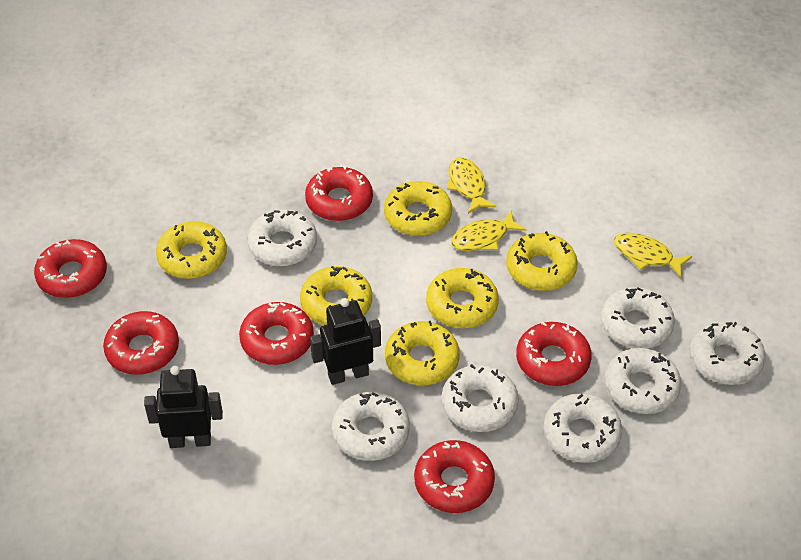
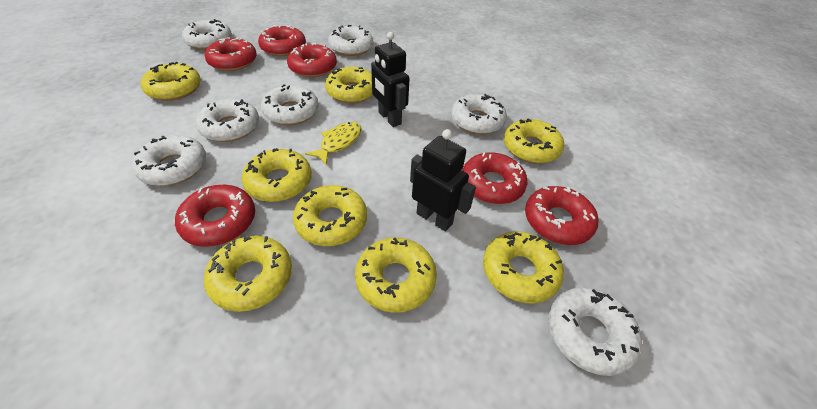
yellow donut: [156,221,227,279] [300,266,372,325] [384,181,452,236] [385,321,460,385] [426,268,499,328] [506,231,578,291] = 6 -> [141,62,201,101] [204,235,292,312] [242,148,312,202] [293,185,367,246] [325,67,373,103] [355,238,437,313] [483,231,564,303] [504,119,564,164] = 8
yellow fish: [447,157,496,214] [451,211,527,251] [614,233,692,278] = 3 -> [305,122,362,165] = 1

